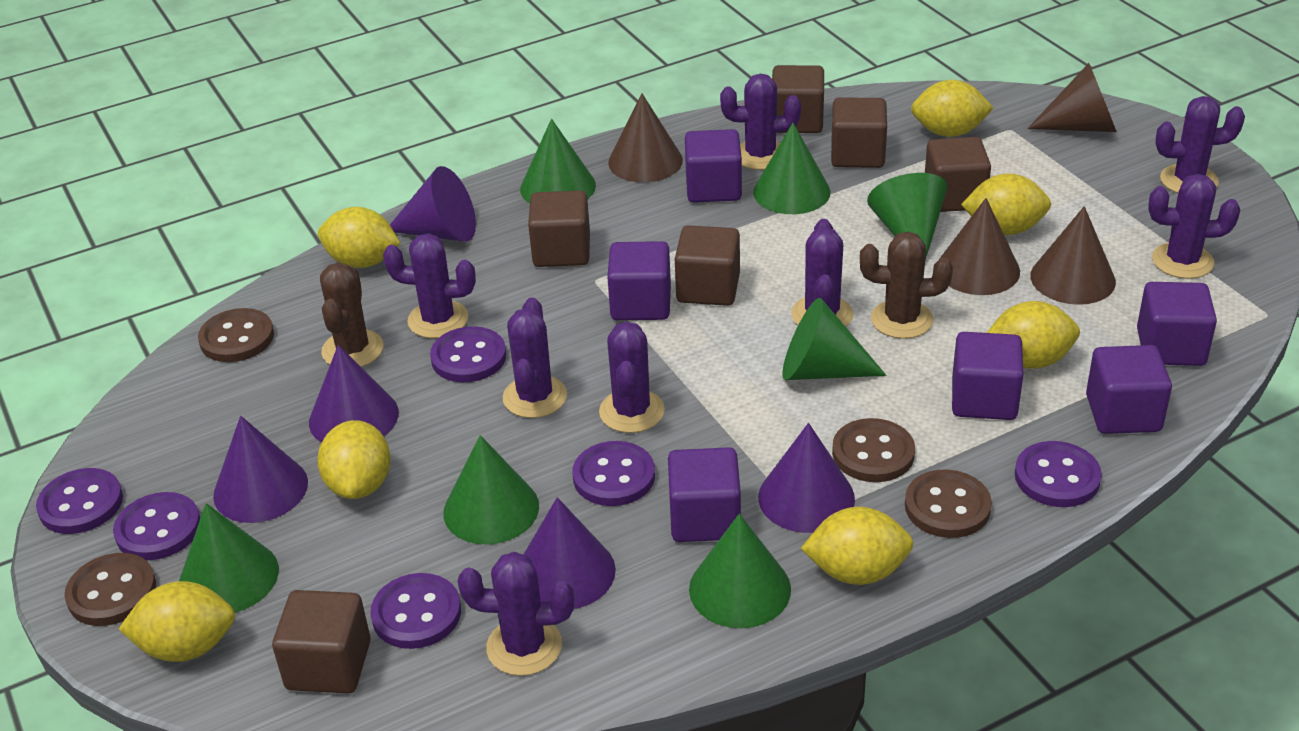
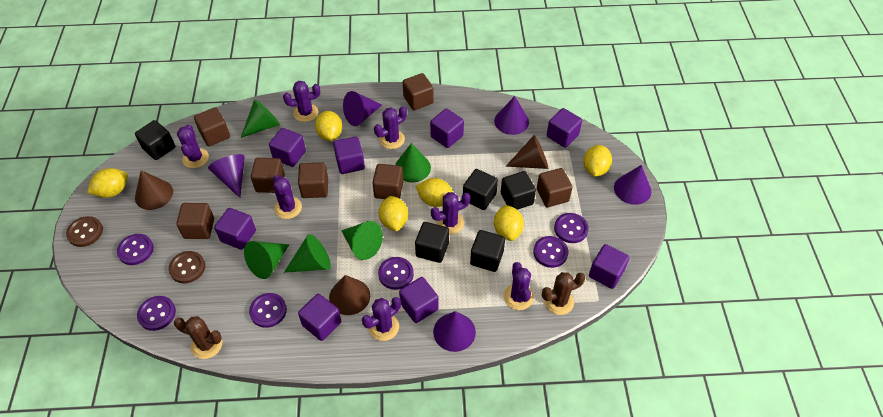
black cube: none = 0 -> [135,120,175,160] [415,222,449,263] [463,169,498,210] [470,230,505,272] [501,171,536,210] = 5
brown button: [64,553,156,626] [198,308,274,362] [832,418,915,482] [905,469,992,538] = 4 -> [66,216,103,247] [169,251,205,283] = 2
brown cone: [608,94,683,182] [939,198,1020,295] [1027,63,1117,132] [1030,206,1116,305] = 4 -> [135,170,173,210] [329,275,370,315] [506,135,548,169] = 3
brown cube: [272,590,371,694] [528,190,590,267] [675,225,740,306] [772,65,824,133] [831,97,887,168] [925,137,991,212] = 6 -> [176,203,214,239] [194,107,230,146] [251,158,285,193] [298,162,328,198] [372,164,403,199] [403,73,434,110] [537,168,573,207] = 7
green cone: [179,503,279,613] [444,435,539,545] [520,119,596,203] [689,514,791,628] [753,123,830,214] [782,298,886,380] [867,173,947,261] = 7 -> [241,99,280,138] [244,241,289,279] [284,234,331,273] [341,221,383,260] [395,143,431,182] = 5
purple cactus: [383,233,476,338] [458,552,574,676] [503,298,567,418] [599,322,665,433] [720,74,801,170] [791,219,853,327] [1148,174,1240,279] [1155,96,1245,193] = 8 -> [177,124,209,168] [273,175,302,219] [283,81,320,122] [362,297,401,341] [374,106,407,149] [431,192,470,234] [504,262,534,310] = 7
purple cube: [607,241,671,320] [668,447,741,542] [685,129,742,203] [952,332,1023,420] [1086,345,1172,434] [1137,282,1217,366] = 6 -> [214,208,256,250] [269,128,306,167] [298,294,341,341] [333,136,365,174] [399,277,438,323] [430,109,464,148] [547,108,582,148] [589,244,630,289] = 8
yellow lemon: [119,581,235,662] [317,420,391,499] [318,207,400,268] [801,507,914,585] [911,80,993,137] [961,173,1051,235] [987,301,1080,369] = 7 -> [87,168,128,198] [315,111,342,141] [379,196,408,231] [415,178,453,207] [494,205,524,241] [583,145,612,177] = 6

